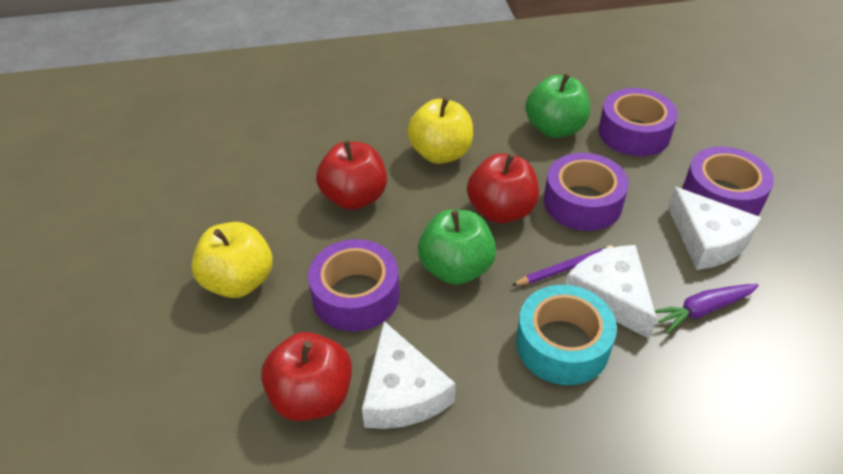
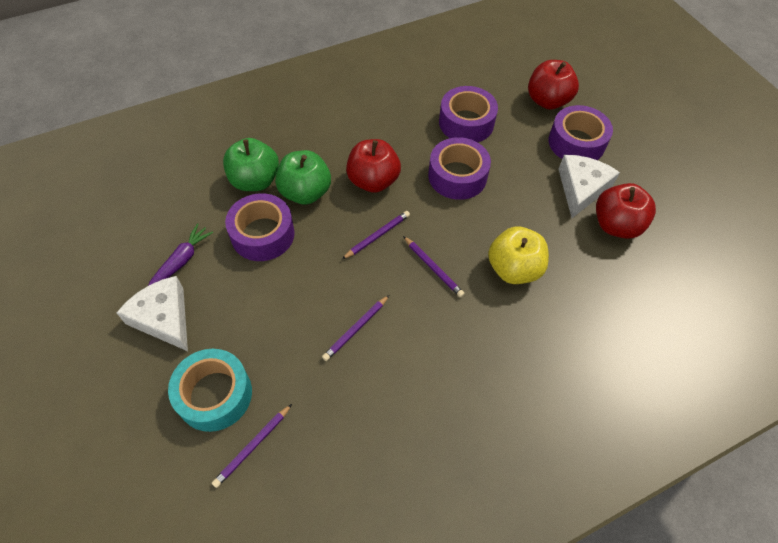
purple pencil: [511,245,614,286] = 1 -> [212,404,292,488] [322,295,389,361] [342,211,410,259] [403,236,465,297] = 4
white cheese: [362,321,455,429] [565,245,657,339] [668,187,761,270] = 3 -> [116,276,188,351] [558,155,620,218] = 2
yellow apple: [191,222,273,298] [407,98,473,164] = 2 -> [488,226,549,284] = 1

